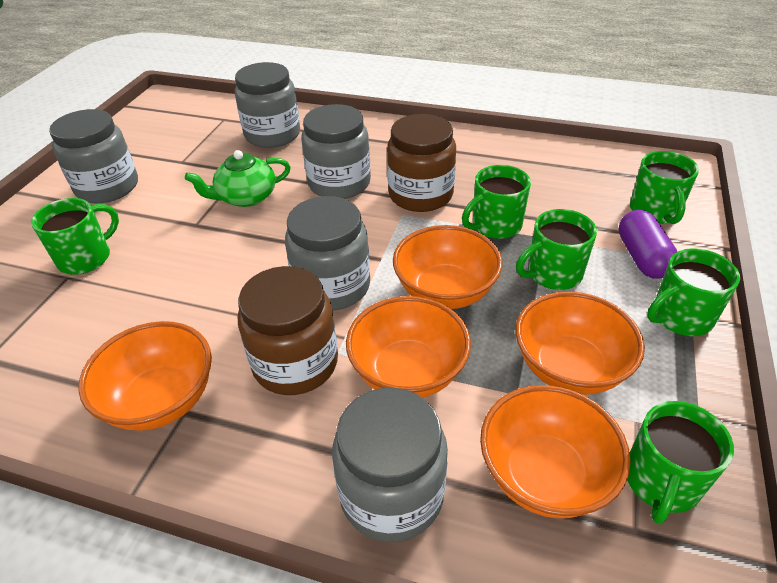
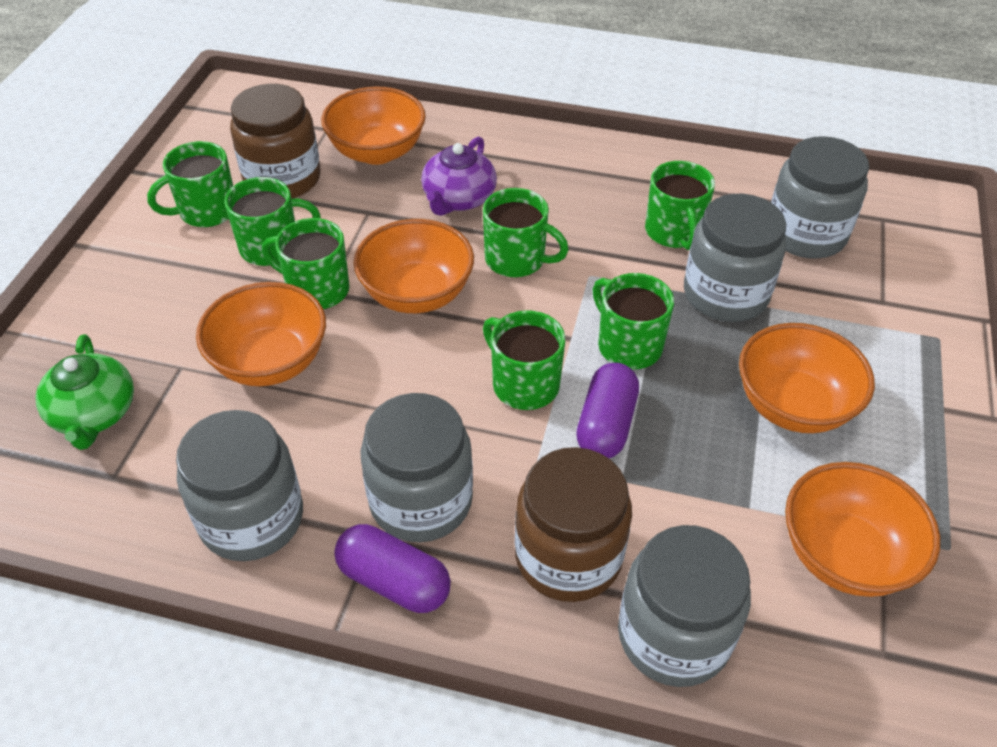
green mug: [31,198,119,275] [462,165,531,239] [516,209,597,290] [627,401,734,524] [630,151,699,224] [647,248,740,336] = 6 -> [147,141,233,227] [224,177,321,266] [262,218,350,309] [483,188,569,277] [483,310,565,410] [593,273,674,369] [645,161,715,250] = 7
purple capsule: [619,210,677,279] = 1 -> [334,524,451,613] [576,363,639,458] = 2
purple teapot: none = 0 -> [421,137,497,216] = 1

